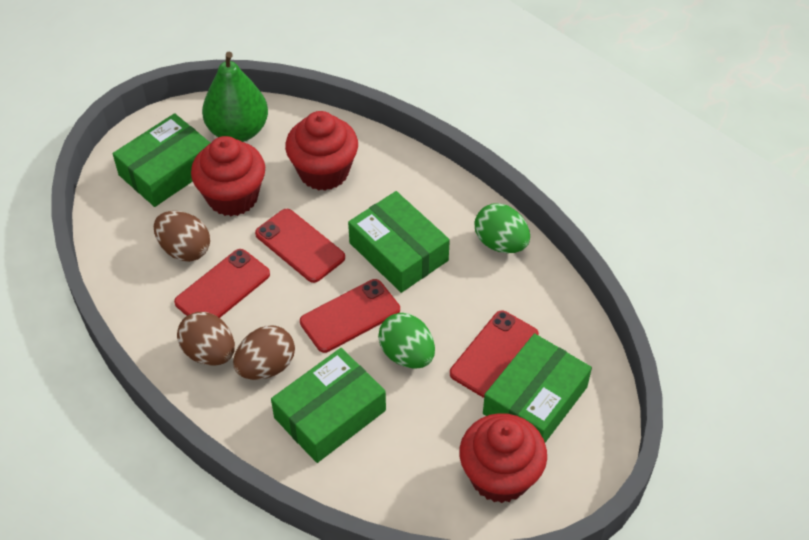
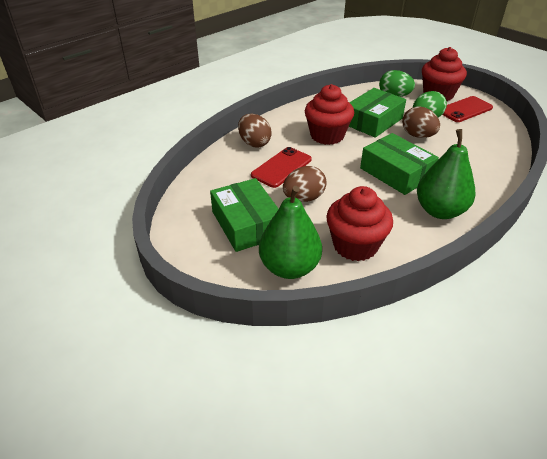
green box: [113,113,210,207] [271,348,386,463] [348,191,450,293] [483,333,592,443] = 4 -> [210,178,279,252] [349,88,406,138] [360,133,439,195] = 3
green pear: [202,52,268,142] = 1 -> [259,186,322,279] [417,129,475,219] = 2
red phone: [174,249,270,318] [255,209,345,283] [300,279,400,353] [450,310,539,398] = 4 -> [251,147,312,188] [442,96,493,122] = 2

